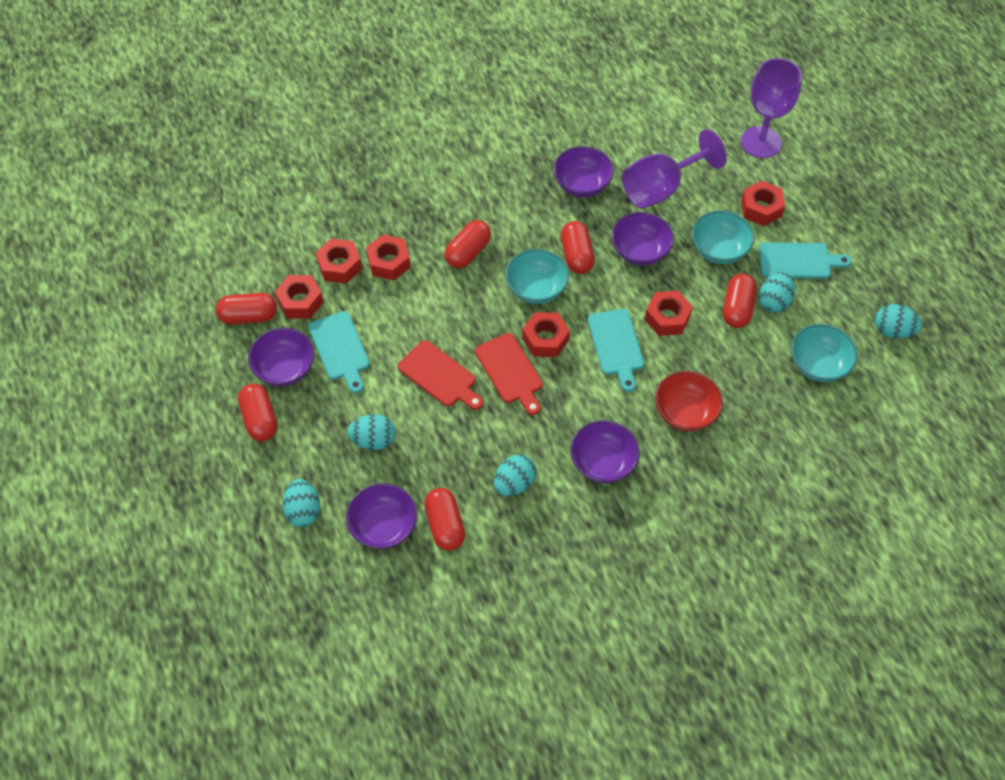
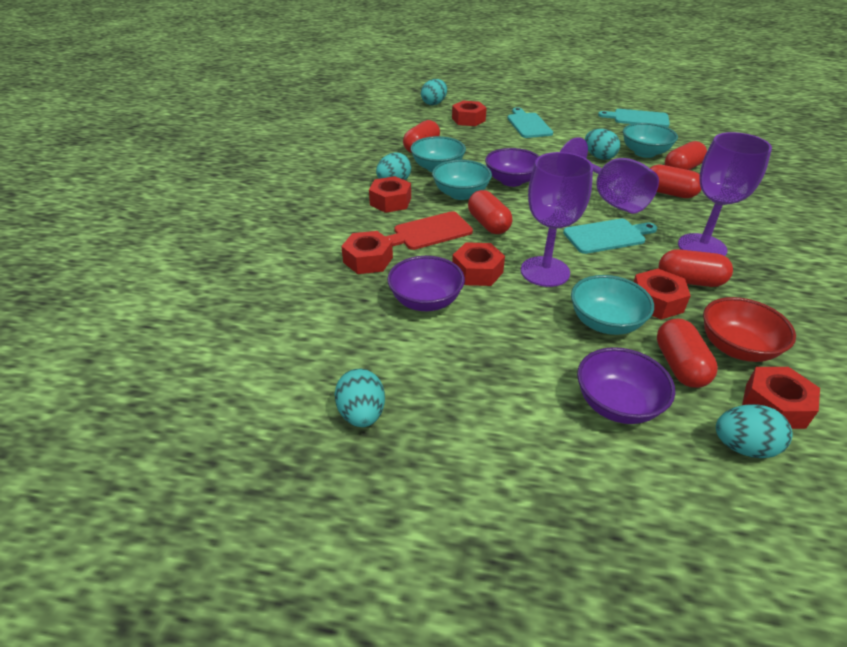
purple bowl: [248,328,315,386] [346,483,417,549] [553,146,614,197] [570,420,640,483] [611,212,674,266] = 5 -> [387,256,465,311] [485,148,539,187] [577,347,675,424] = 3
purple goblet: [622,129,727,208] [741,58,802,158] = 2 -> [521,152,593,287] [560,137,659,214] [678,132,772,256] = 3
red cutting board: [398,340,483,410] [475,333,543,415] = 2 -> [385,211,473,250] = 1
turquoise bowl: [505,249,569,304] [692,210,755,264] [791,324,858,382] = 3 -> [411,136,466,172] [432,160,492,200] [571,275,654,335] [623,123,678,158] = 4

